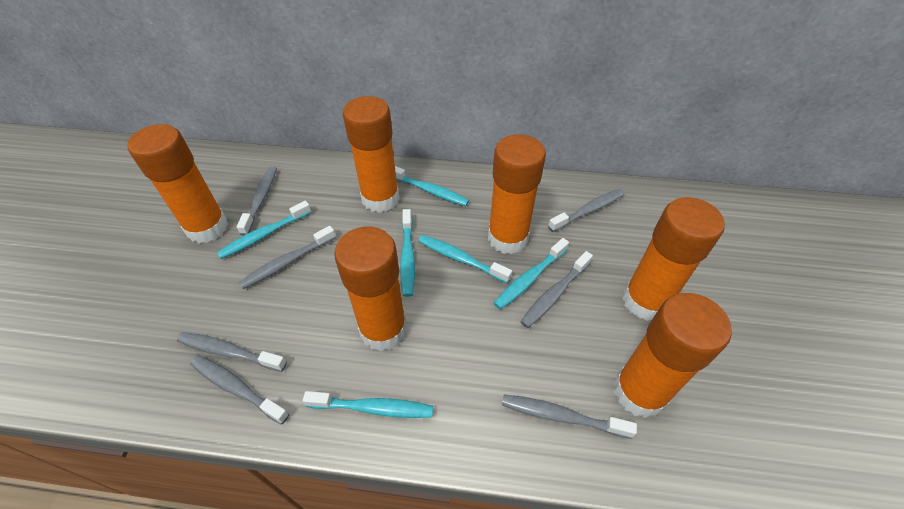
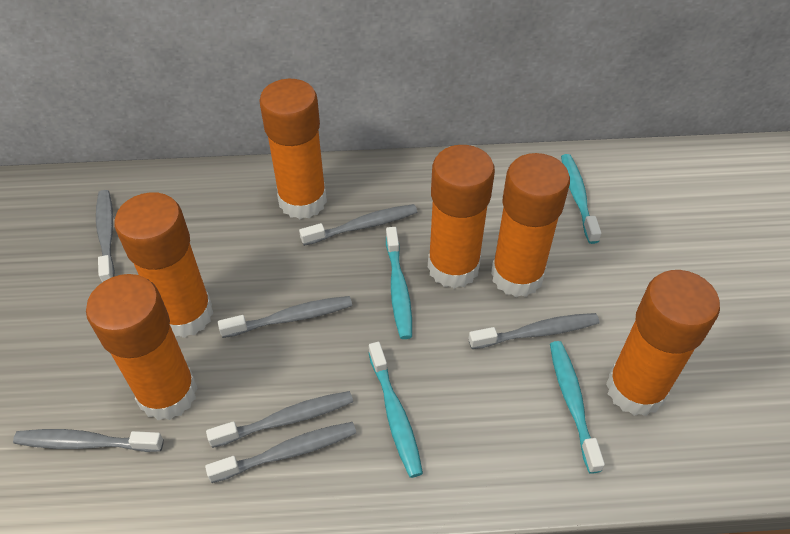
turquoise toothbrush: [217,201,311,259] [303,391,433,418] [395,166,469,206] [400,209,415,297] [418,235,512,283] [494,238,569,309] = 6 -> [368,342,423,478] [386,227,412,339] [550,341,605,474] [561,154,601,244] = 4

